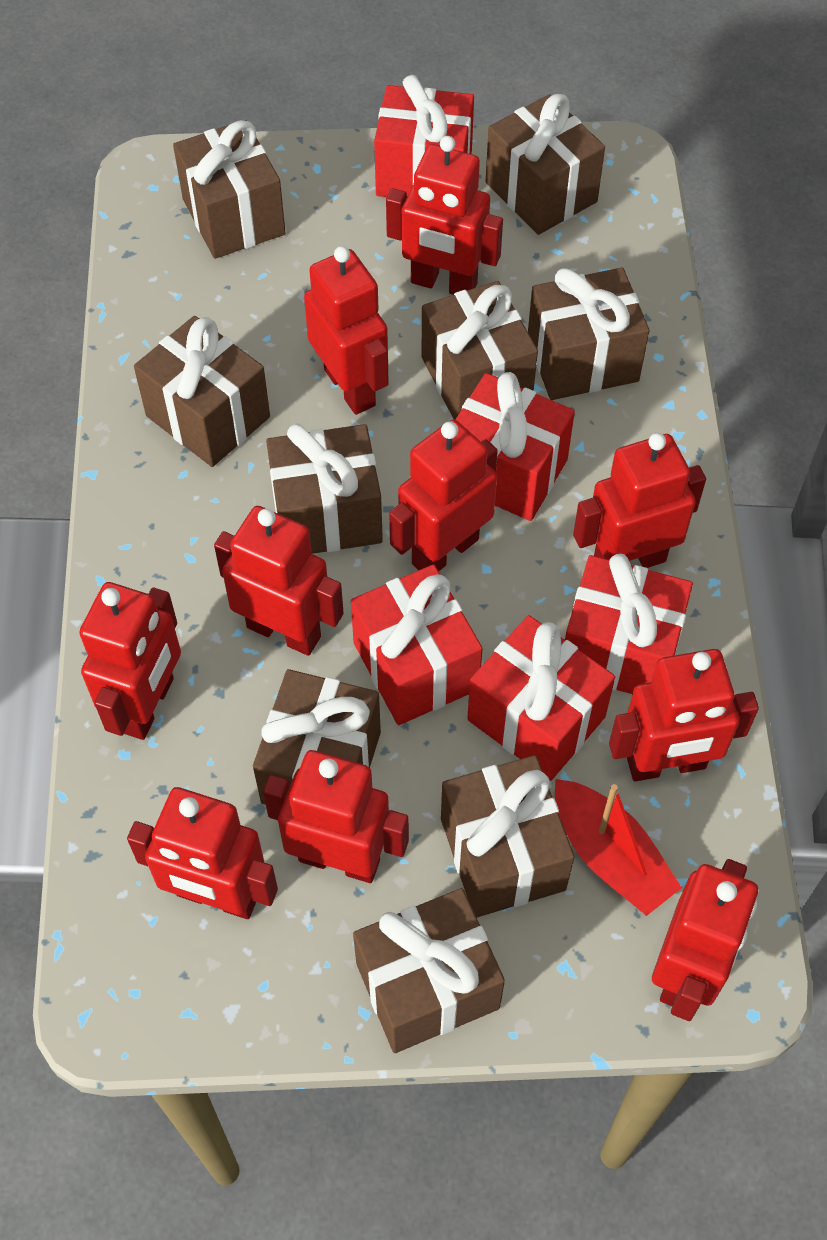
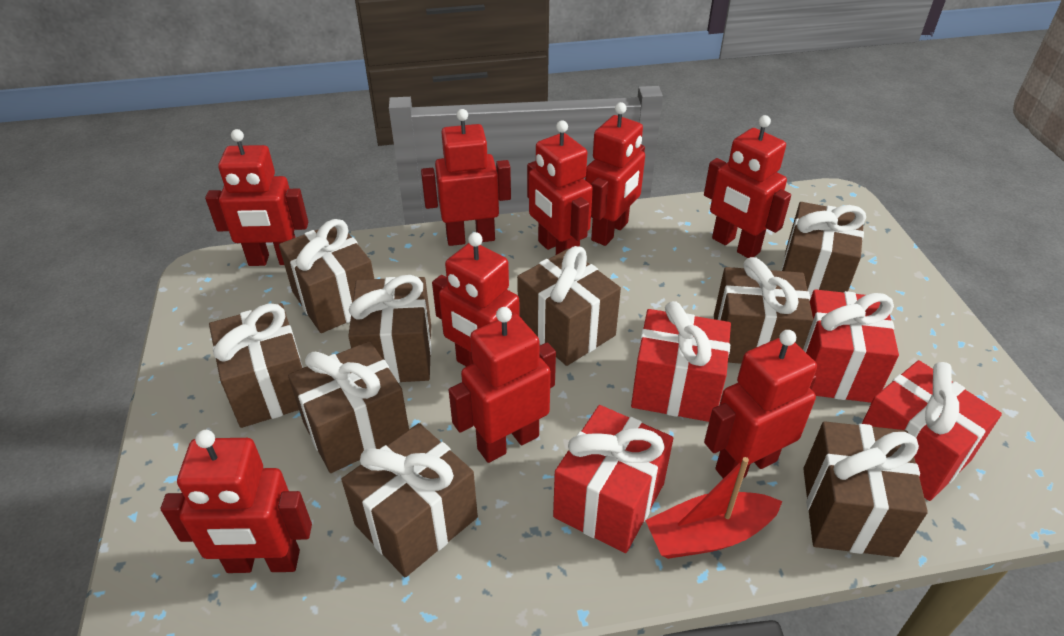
red gift: [351,564,483,725] [374,75,474,197] [455,372,575,521] [467,615,615,781] [565,553,693,694] = 5 -> [553,405,673,553] [631,301,731,422] [803,289,899,403] [862,360,1002,501] = 4
red robot: [79,582,181,740] [127,787,278,919] [214,506,344,656] [263,750,409,883] [304,246,389,415] [386,136,503,295] [389,419,498,571] [573,433,706,568] [609,649,759,781] [652,859,758,1021] = 10 -> [161,430,312,573] [205,129,308,266] [421,109,511,246] [432,232,522,367] [449,307,556,463] [527,120,593,255] [585,102,645,246] [704,115,791,258] [704,330,817,479] = 9

